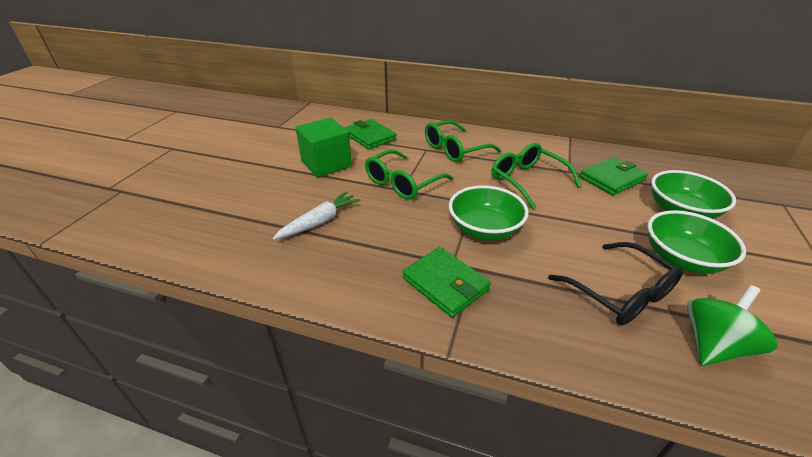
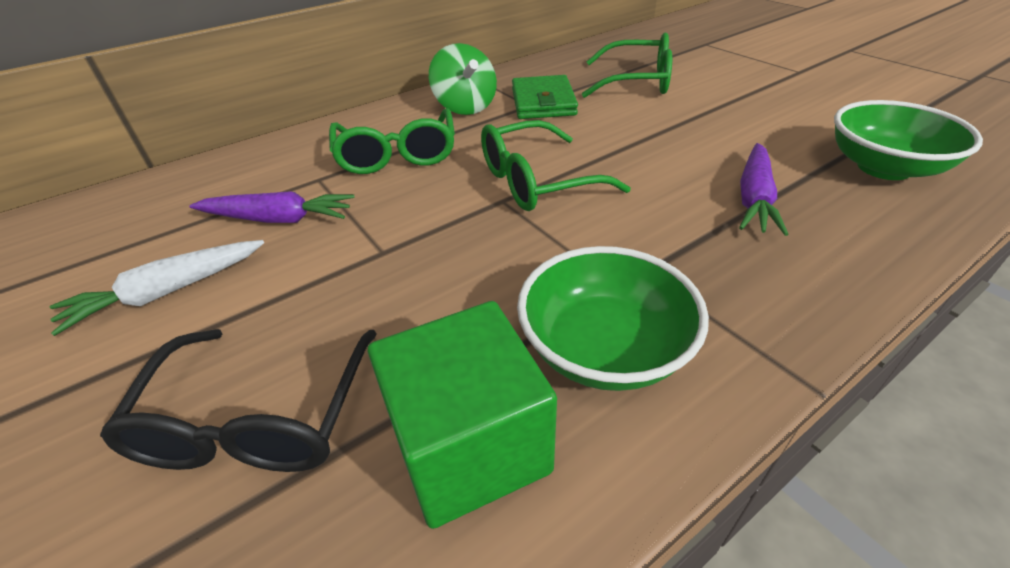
green bowl: [449,185,529,241] [647,210,746,274] [651,170,736,219] = 3 -> [517,246,709,391] [834,100,983,180] = 2
green wallet: [344,119,397,149] [402,247,491,318] [580,157,648,196] = 3 -> [512,75,578,119] = 1
purple carrot: none = 0 -> [189,191,355,223] [739,143,789,236] = 2

